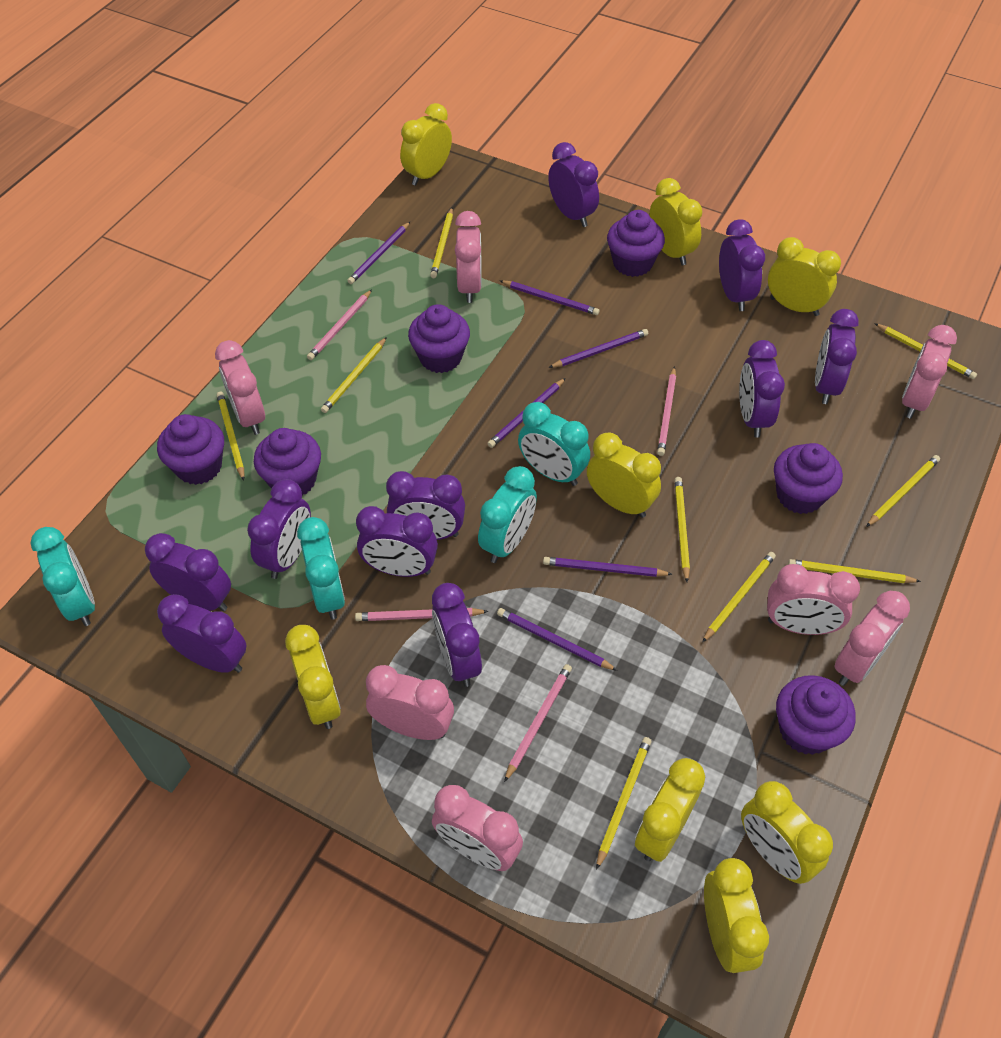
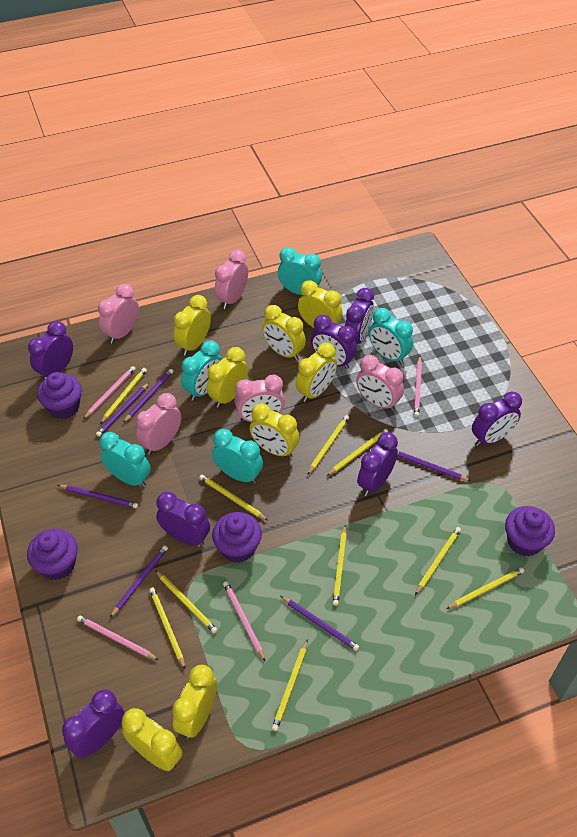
pink clock: [215,340,265,435] [366,665,454,740] [432,785,523,871] [455,211,482,303] [767,564,860,635] [834,591,910,686] [902,325,957,419] = 7 -> [98,284,139,343] [136,393,181,455] [215,250,248,309] [235,375,285,422] [356,355,404,411] = 5
purple clock: [145,533,231,611] [157,594,247,673] [247,479,311,579] [356,506,438,577] [386,471,465,540] [432,583,482,687] [548,142,599,227] [719,219,765,311] [739,340,785,438] [815,309,859,404] = 10 -> [28,321,73,381] [62,689,124,758] [156,492,210,546] [311,315,357,369] [345,288,374,344] [357,432,398,496] [472,391,522,446] = 7
purple cupcake: [157,414,224,485] [254,428,321,495] [408,304,470,373] [607,210,665,277] [774,443,843,514] [776,675,856,755] = 6 -> [27,529,78,580] [37,372,82,419] [212,512,262,563] [505,506,555,557] = 4
turquoise clock: [30,527,95,626] [297,517,345,620] [478,466,537,563] [518,402,590,486] = 4 -> [100,432,151,487] [181,340,222,401] [212,429,263,484] [278,247,322,295] [369,308,413,365] = 5
yellow pencil: [217,392,244,481] [321,337,387,413] [430,208,453,278] [596,737,651,870] [674,477,690,582] [702,552,776,643] [788,559,921,583] [866,455,940,527] [874,323,977,379] = 9 -> [100,368,147,424] [149,587,185,669] [155,570,217,633] [199,474,267,520] [272,639,308,731] [308,415,349,474] [327,429,388,476] [333,525,347,606] [415,527,461,595] [446,567,524,609] = 10

